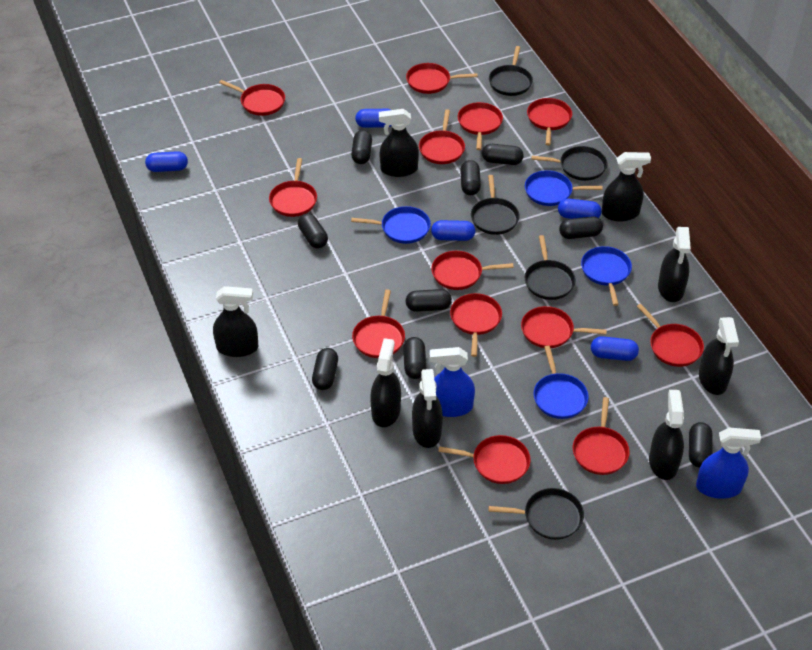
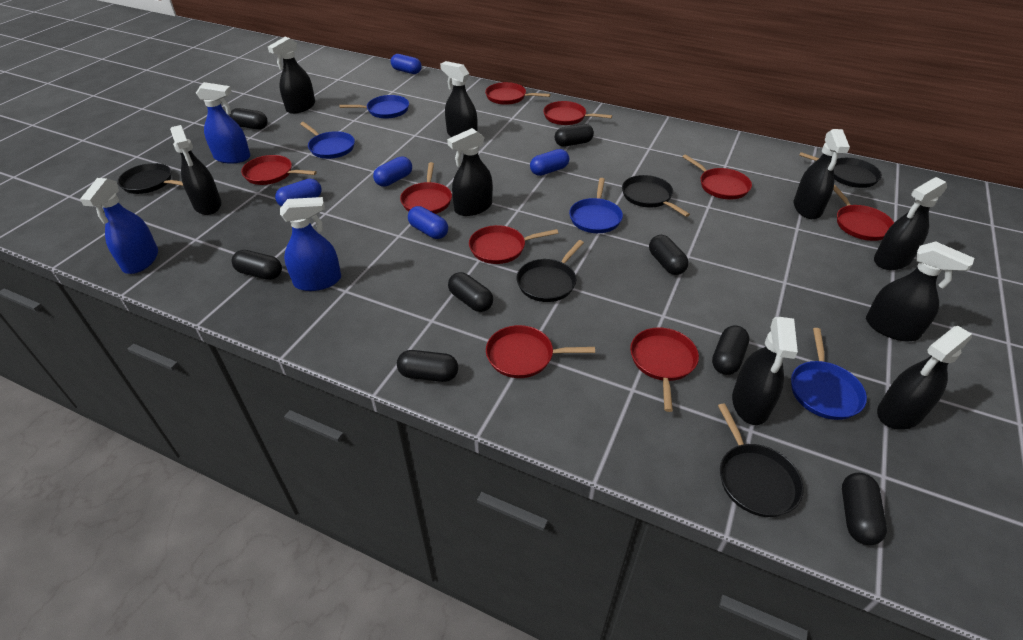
black capsule: [298,213,328,249] [312,348,338,390] [351,130,372,164] [403,337,426,379] [406,289,452,312] [460,160,481,195] [482,144,524,165] [559,216,603,239] [689,422,712,468] = 9 -> [229,108,268,130] [232,250,282,280] [397,350,458,382] [448,272,493,312] [554,124,594,146] [649,235,689,275] [712,326,749,375] [842,473,887,545] = 8
black spray bottle: [213,286,258,357] [370,338,401,427] [379,109,419,177] [412,369,443,448] [602,152,651,221] [649,390,684,480] [658,227,691,302] [699,317,739,395] = 8 -> [170,125,221,215] [268,37,315,114] [440,61,478,137] [447,128,493,216] [732,317,798,425] [794,129,850,219] [866,241,974,341] [874,177,947,270] [877,326,972,430] = 9
blue spray bottle: [430,347,475,417] [696,427,761,499] = 2 -> [80,178,158,274] [196,82,251,164] [280,197,341,291] = 3
red pan: [219,80,285,116] [269,158,317,217] [352,289,405,358] [406,63,478,94] [419,109,465,164] [431,251,514,290] [438,435,530,484] [450,293,502,357] [458,102,503,150] [521,306,607,348] [527,98,572,145] [573,397,630,475] [637,304,704,367] = 13 -> [241,155,317,185] [400,162,452,214] [469,225,558,264] [485,82,550,105] [486,325,595,378] [543,101,612,125] [630,327,699,412] [682,154,752,200] [833,184,894,241] = 9

